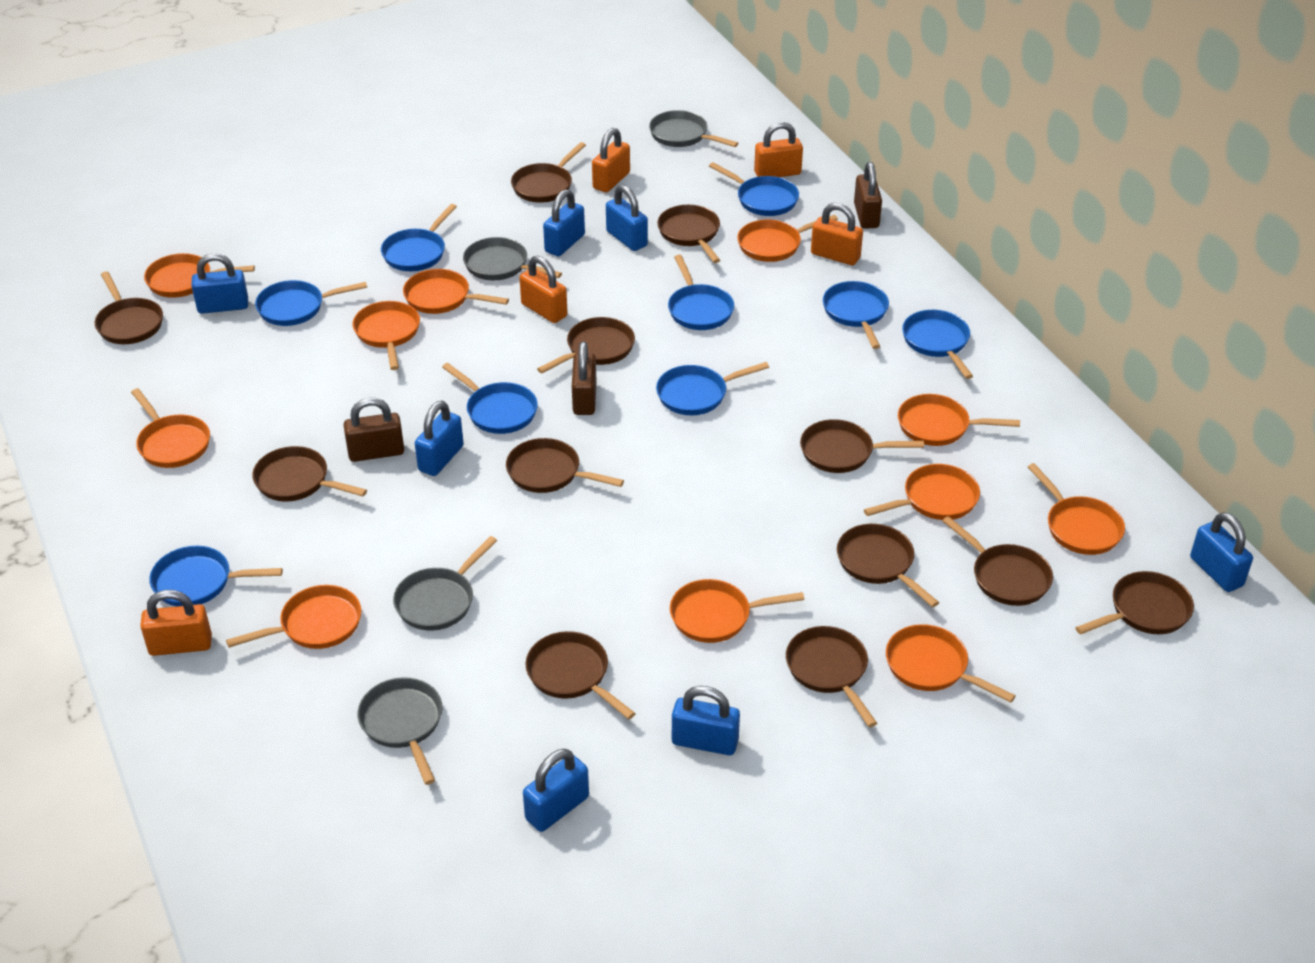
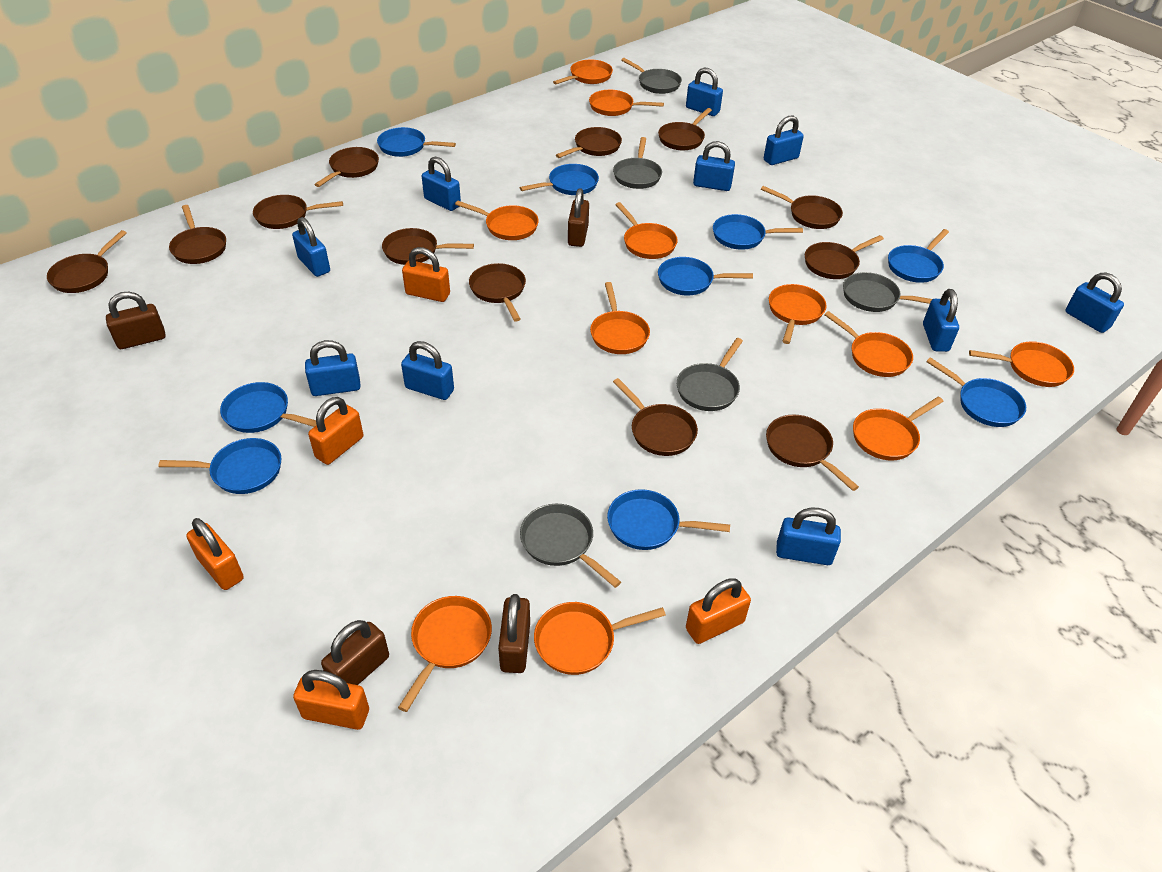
blue padlock: [191,253,248,314] [415,401,464,476] [523,749,589,832] [543,189,585,256] [606,185,648,251] [672,686,740,755] [1190,512,1253,592] = 7 -> [292,217,330,277] [305,340,361,396] [401,341,454,400] [422,157,461,211] [686,68,723,116] [693,141,735,191] [764,116,804,165] [776,508,841,565] [923,289,959,352] [1065,273,1124,333] = 10
brown padlock: [344,398,404,462] [572,341,597,415] [854,162,882,229] = 3 -> [106,292,166,349] [321,620,389,685] [498,594,530,673] [568,188,589,247] = 4
grey pan: [358,677,442,785] [393,536,497,631] [463,237,562,280] [649,110,738,147] = 4 -> [520,504,621,588] [613,137,662,189] [621,58,682,94] [677,338,743,411] [843,272,932,312] = 5

